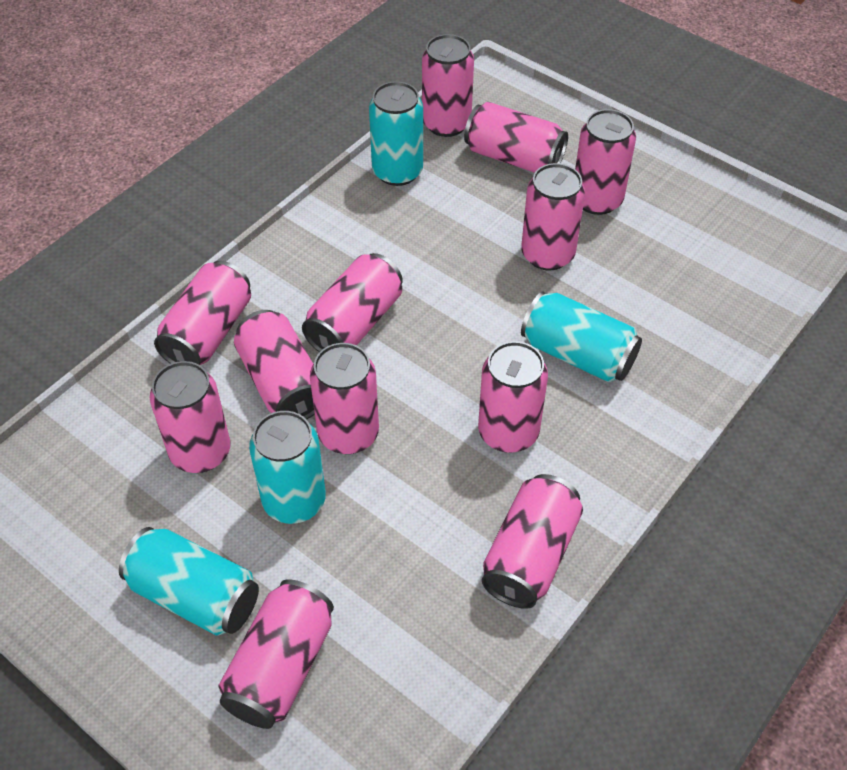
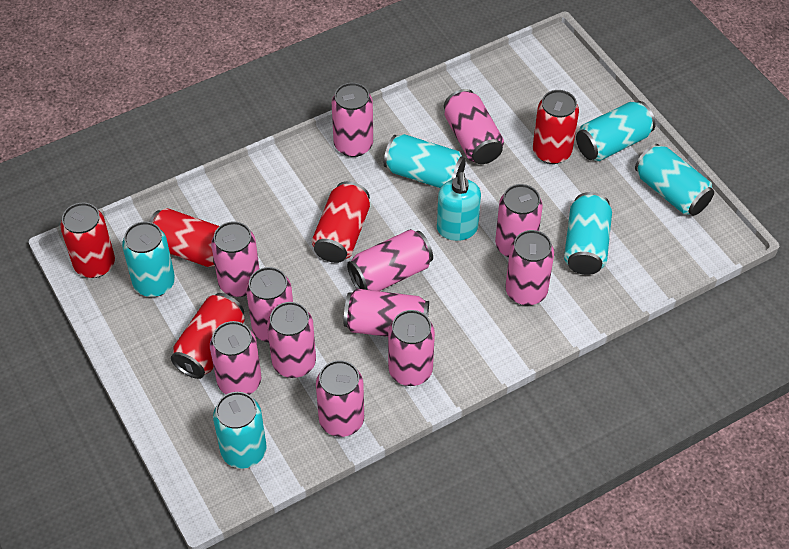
red can: none = 0 -> [60,202,115,278] [149,208,219,267] [171,293,245,379] [312,181,370,263] [533,90,579,164] = 5
turquoise can: [119,527,259,636] [249,411,326,524] [369,81,423,186] [521,291,642,382] = 4 -> [122,222,175,297] [213,392,267,469] [384,134,466,188] [564,192,612,275] [576,101,655,161] [635,144,714,216] = 6
turquoise soap dispenser: none = 0 -> [437,172,481,241] = 1

